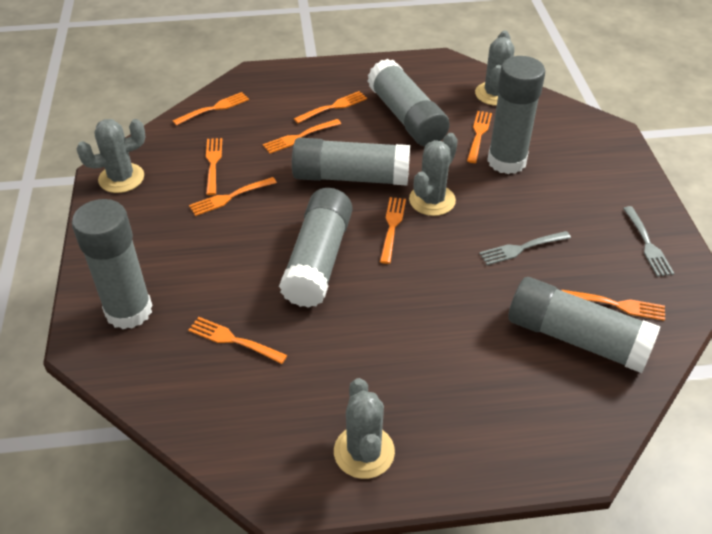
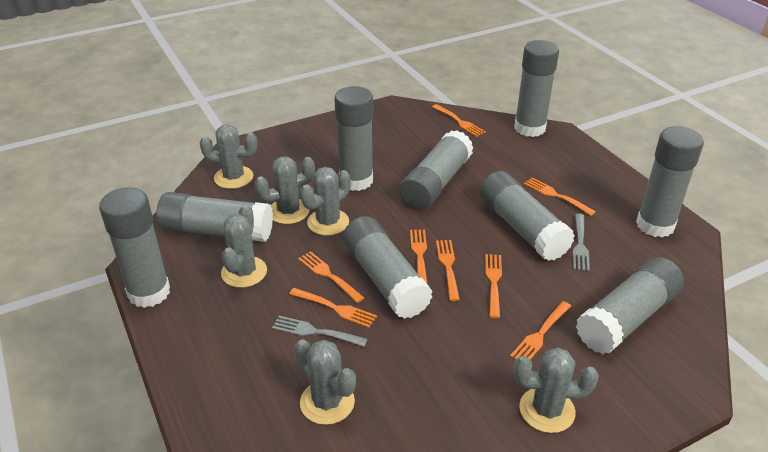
grey cactus: [77,119,146,193] [334,378,395,479] [409,133,458,216] [475,30,515,106] = 4 -> [200,124,257,189] [221,204,267,288] [255,157,315,224] [294,340,356,425] [300,167,351,236] [513,348,599,433] = 6
grey glue stick: [72,199,153,329] [279,188,352,308] [292,138,410,185] [367,59,450,146] [487,56,545,174] [508,277,660,373] = 6 -> [99,187,170,308] [156,192,273,242] [334,86,373,191] [343,216,432,319] [399,130,474,210] [479,171,575,261] [514,40,559,137] [576,257,684,354] [636,126,704,237] = 9
orange fork: [173,92,249,126] [188,317,287,364] [189,177,277,216] [206,138,222,195] [263,119,341,154] [294,91,367,123] [380,197,406,264] [467,111,492,163] [561,290,665,321] = 9 -> [289,288,377,328] [298,251,364,303] [410,230,427,283] [432,104,486,137] [436,240,460,301] [485,254,502,318] [510,301,571,360] [524,178,596,216] = 8

